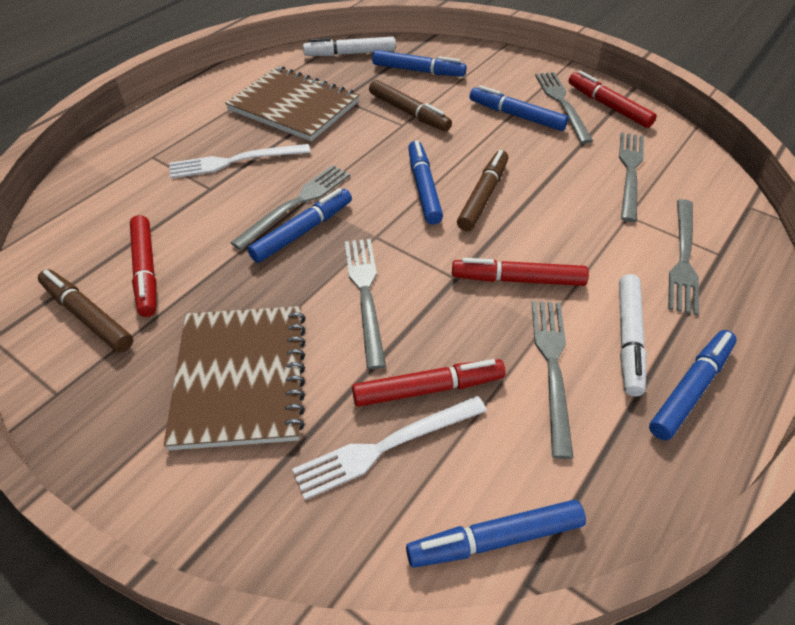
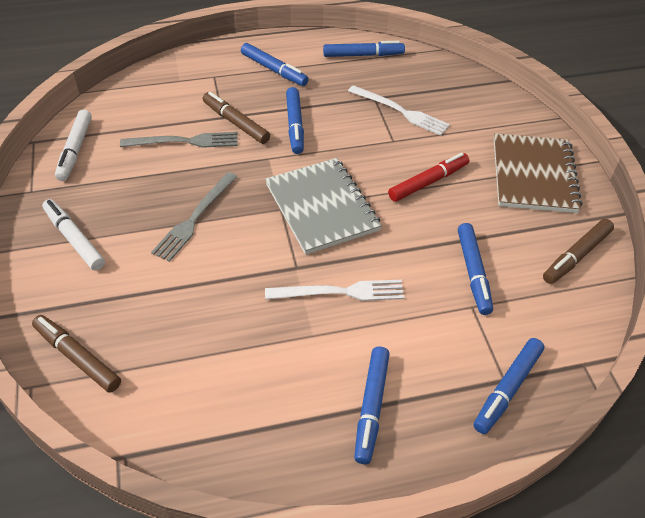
brown notebook: [164,306,306,450] [225,66,359,141] = 2 -> [494,133,582,213] = 1
grey fork: [230,165,350,250] [345,239,386,369] [532,301,573,459] [535,72,593,144] [619,132,644,222] [668,199,699,315] = 6 -> [120,132,238,148] [151,172,237,262] = 2
grey notebook: none = 0 -> [265,158,382,255] = 1
red marker: [130,215,157,317] [352,359,506,407] [452,258,589,286] [569,71,657,128] = 4 -> [388,153,469,202] = 1

